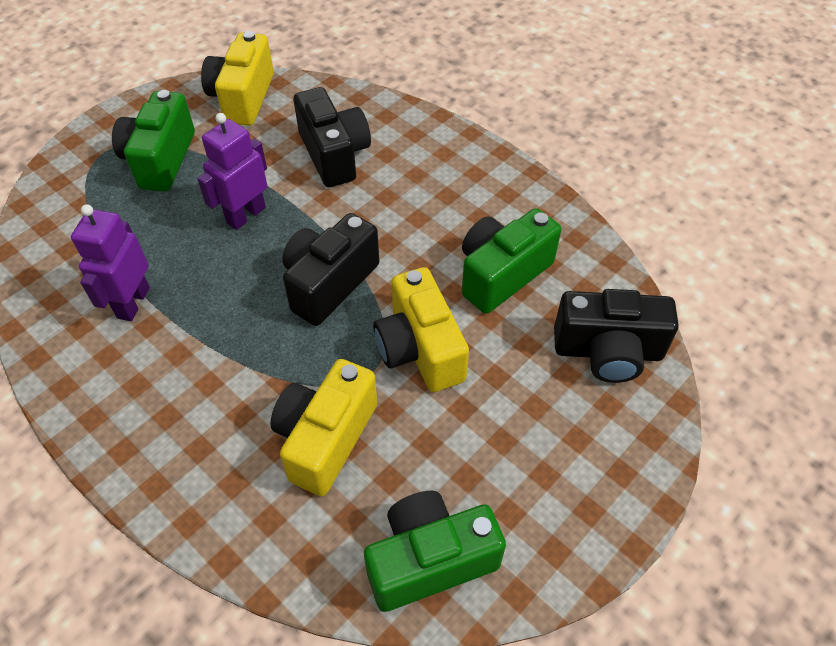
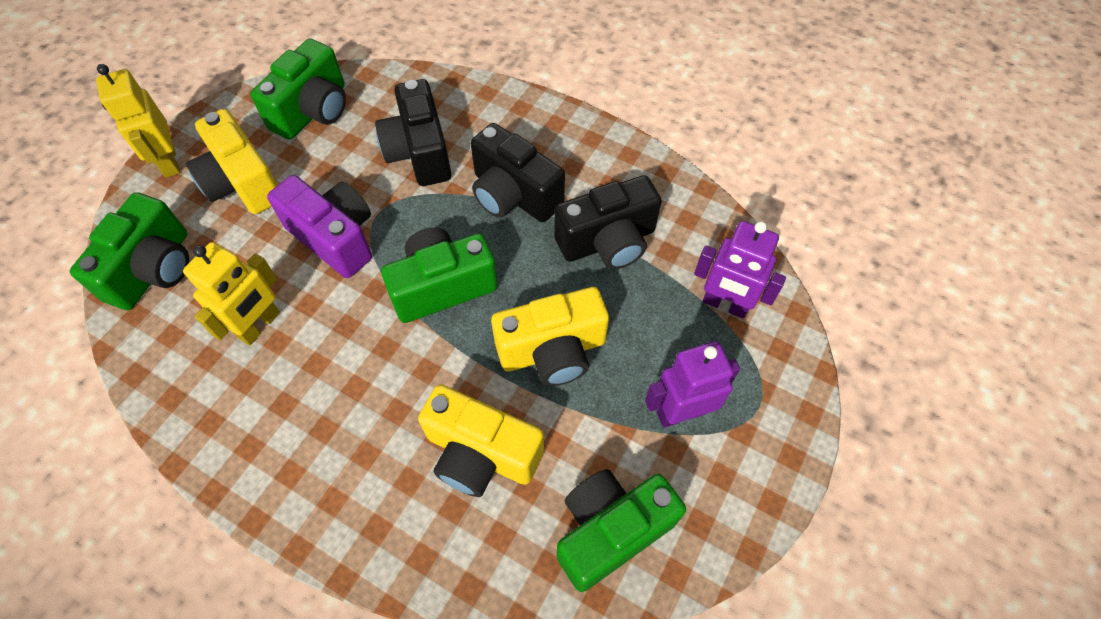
green camera: [112,90,195,192] [364,491,506,612] [462,208,561,314] = 3 -> [70,192,189,310] [250,39,346,140] [381,227,498,323] [557,469,686,592] = 4
purple camera: none = 0 -> [267,175,372,278] = 1
yellow robot: none = 0 -> [96,64,180,178] [183,242,280,345] = 2

